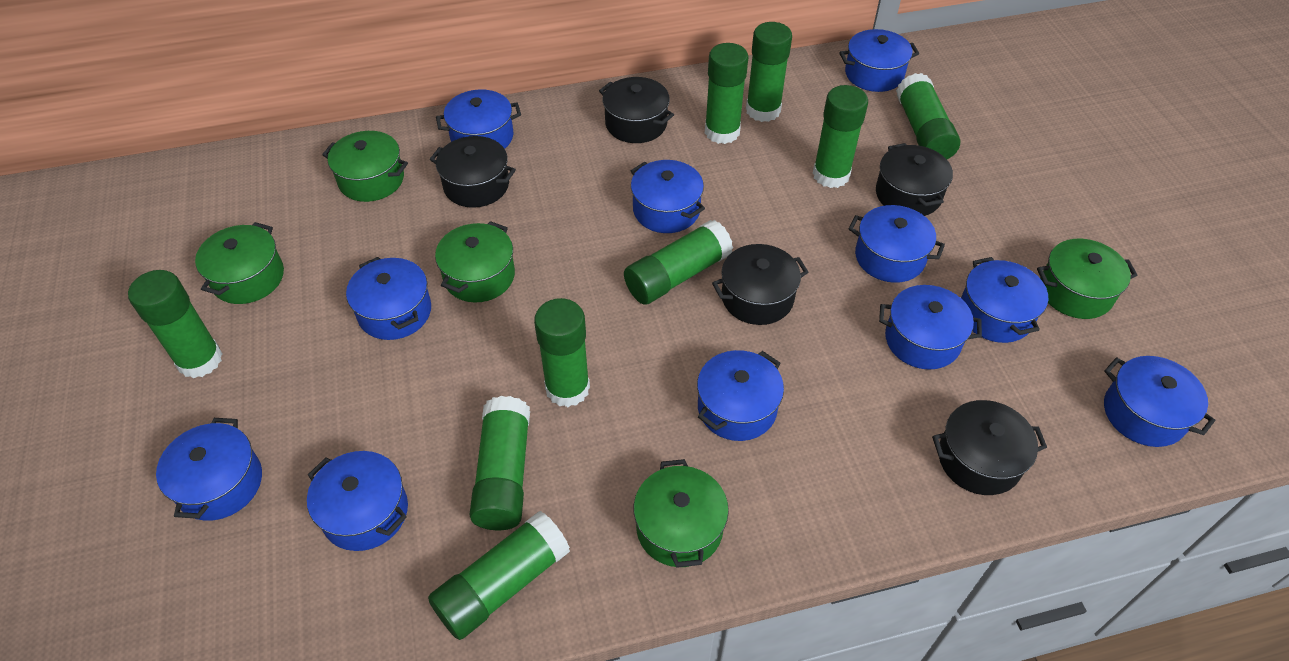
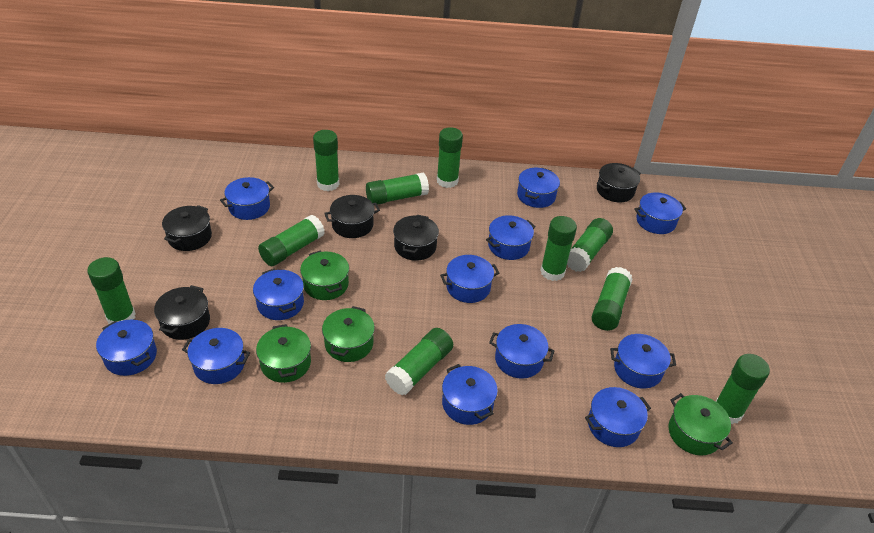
blue pot: [156,418,262,521] [307,451,408,551] [346,257,431,340] [436,89,521,149] [631,160,705,233] [697,350,784,441] [839,29,919,92] [849,205,945,283] [879,285,982,370] [961,257,1048,343] [1104,356,1215,447] = 11 -> [96,320,157,376] [182,328,250,384] [220,177,274,220] [253,269,304,320] [440,255,499,303] [442,364,498,425] [486,215,536,260] [489,324,555,379] [517,168,560,208] [585,387,651,447] [610,334,676,389] [634,192,686,234] = 12
green glue stick: [128,270,222,378] [428,511,570,640] [469,396,530,530] [534,298,590,407] [624,220,733,305] [705,43,749,144] [746,22,792,122] [813,85,868,188] [896,73,960,159] = 9 -> [87,257,136,324] [258,215,325,266] [313,130,339,191] [366,172,429,205] [385,328,453,396] [437,127,463,188] [540,216,577,281] [567,218,613,272] [592,267,633,331] [715,354,770,424] = 10
green pot: [195,222,284,304] [322,131,408,202] [435,221,515,302] [634,459,729,568] [1037,239,1138,319] = 5 -> [256,324,311,383] [300,250,349,300] [322,306,375,362] [668,393,733,456] = 4

